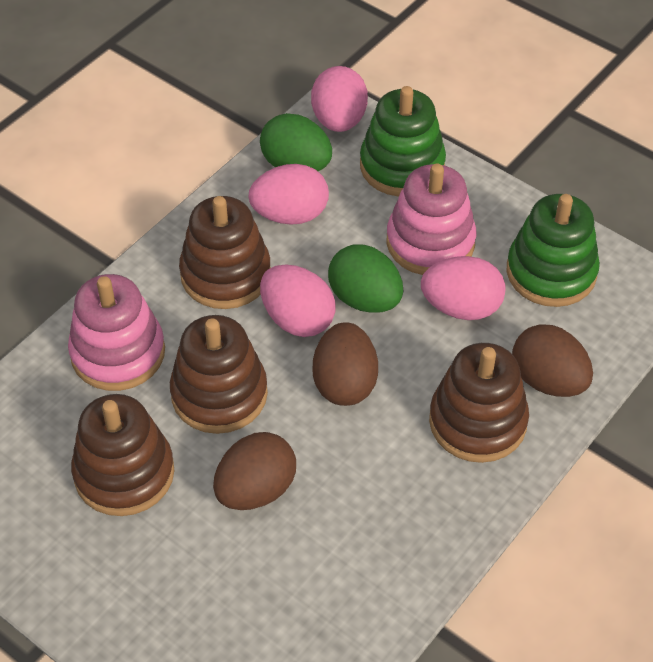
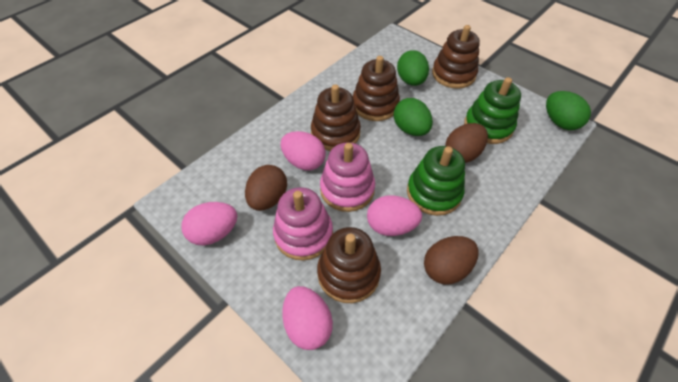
green egg: [260,113,332,171] [328,244,403,313] = 2 -> [394,98,433,136] [397,50,429,86] [546,91,591,130] = 3

